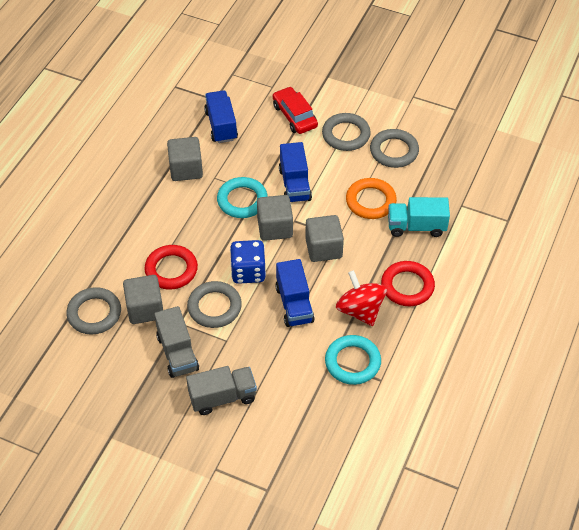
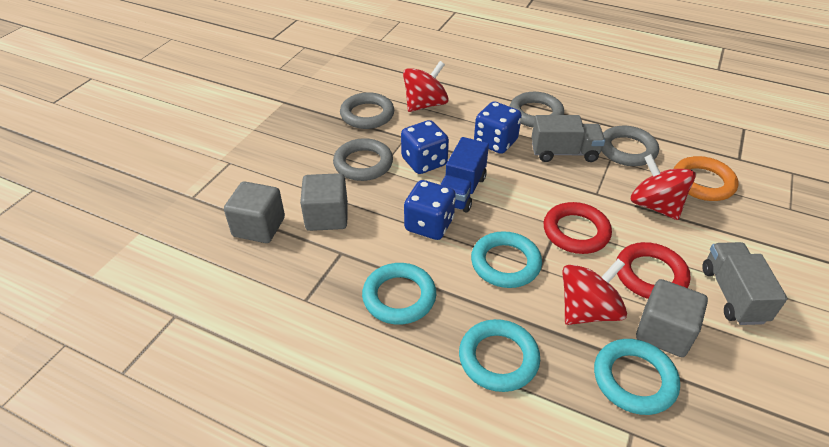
blue dice: [230,240,266,284] = 1 -> [401,120,449,174] [404,180,456,240] [474,101,522,154] = 3
blue truck: [204,90,238,143] [275,259,315,327] [279,142,312,202] = 3 -> [440,137,489,213] = 1
grey cube: [123,275,163,324] [167,137,203,181] [257,195,293,241] [305,215,344,262] = 4 -> [224,181,285,243] [300,173,348,231] [636,279,708,357] = 3
red car: [272,87,318,134] = 1 -> none = 0
red spinning top: [336,270,387,326] = 1 -> [403,61,449,112] [562,259,627,325] [631,154,696,220] = 3
turquoise ring: [217,177,268,218] [325,335,381,385] = 2 -> [362,263,436,325] [459,319,540,392] [471,231,542,288] [594,339,680,415] = 4
turquoise truck: [388,197,450,237] = 1 -> none = 0

